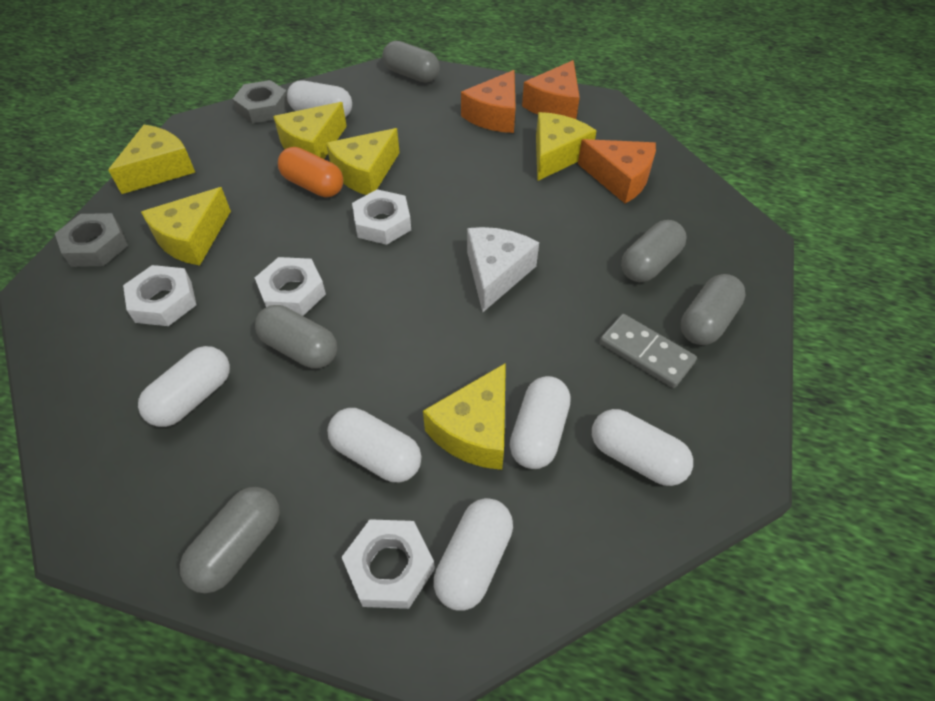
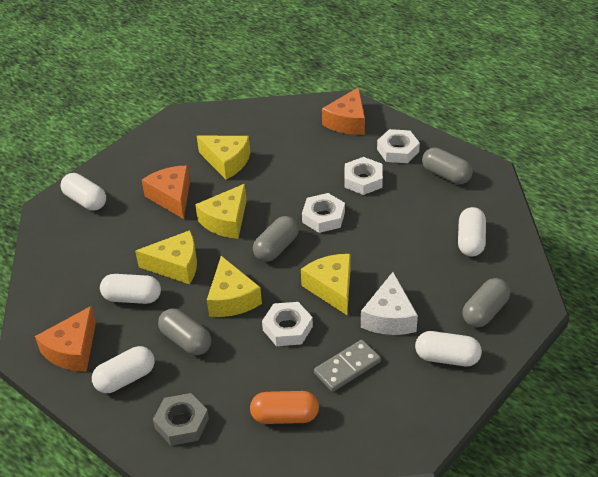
grey capsule: [180,487,280,593] [255,305,337,369] [383,41,440,82] [621,220,686,282] [681,274,746,345] = 5 -> [158,308,211,355] [253,216,299,262] [422,147,473,184] [462,278,510,328] = 4
grey nut: [55,213,128,267] [233,80,289,124] = 2 -> [153,393,209,446] = 1
white capsule: [138,346,230,427] [287,81,352,117] [327,408,421,482] [433,498,513,611] [510,376,571,469] [592,409,693,486] = 6 -> [60,173,106,211] [92,346,155,393] [100,274,161,304] [415,331,482,366] [458,207,486,256] = 5
yellow cheese: [108,125,196,194] [141,187,231,266] [273,102,347,159] [326,128,400,195] [423,363,506,470] [536,112,597,181] = 6 -> [135,230,197,284] [195,184,247,239] [197,136,250,180] [207,256,262,317] [301,254,351,315] = 5

